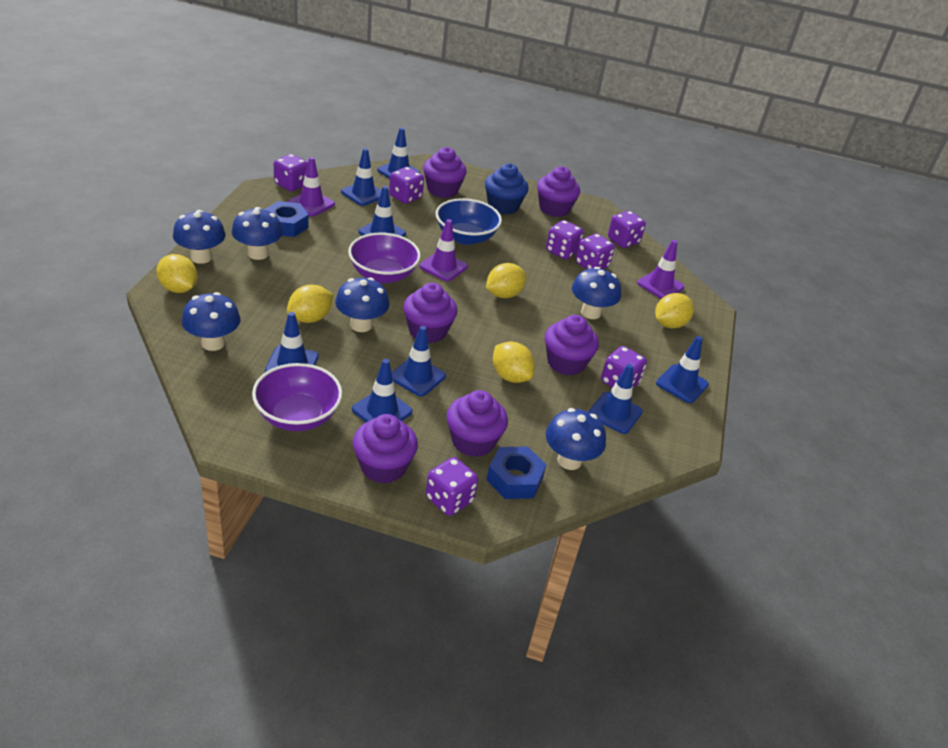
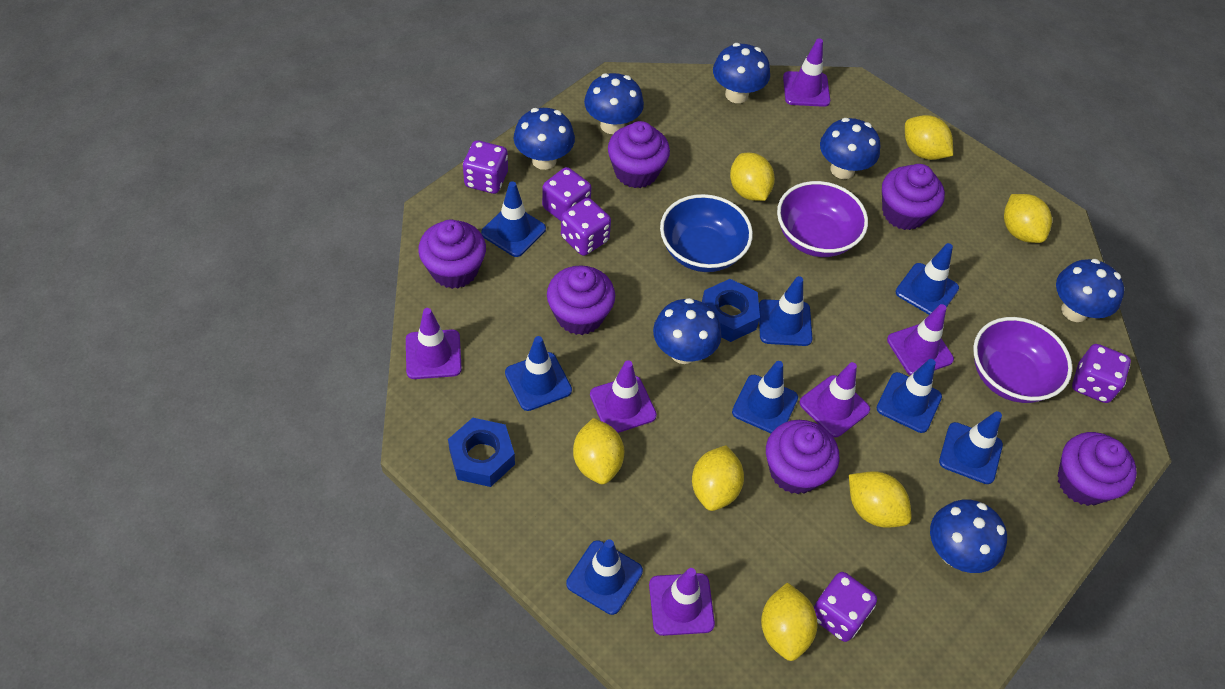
blue cupcake: [485,163,529,214] = 1 -> none = 0
blue mushroom: [173,210,226,264] [181,292,240,351] [232,207,283,260] [335,277,389,332] [546,408,606,470] [572,267,621,319] = 6 -> [514,108,575,170] [584,73,644,134] [653,298,722,364] [713,43,770,103] [820,118,880,179] [930,499,1007,573] [1056,259,1124,322] = 7
purple dice: [274,154,308,191] [389,167,424,204] [426,457,478,516] [546,220,584,260] [575,234,615,269] [601,346,647,388] [608,211,646,248] = 7 -> [463,140,508,194] [542,167,592,221] [561,198,611,256] [814,572,877,642] [1072,344,1131,403] = 5
purple traffic cone: [288,157,335,216] [419,219,468,282] [637,240,684,299] = 3 -> [406,308,462,379] [590,360,657,433] [649,568,715,636] [783,38,830,107] [799,362,870,437] [887,304,954,375] = 6
yellow lemon: [156,254,197,293] [287,284,333,323] [486,263,526,298] [493,342,535,383] [655,293,694,328] = 5 -> [573,418,624,484] [692,445,744,511] [730,153,775,201] [761,582,818,661] [849,471,912,528] [905,115,953,160] [1004,194,1052,243] = 7

